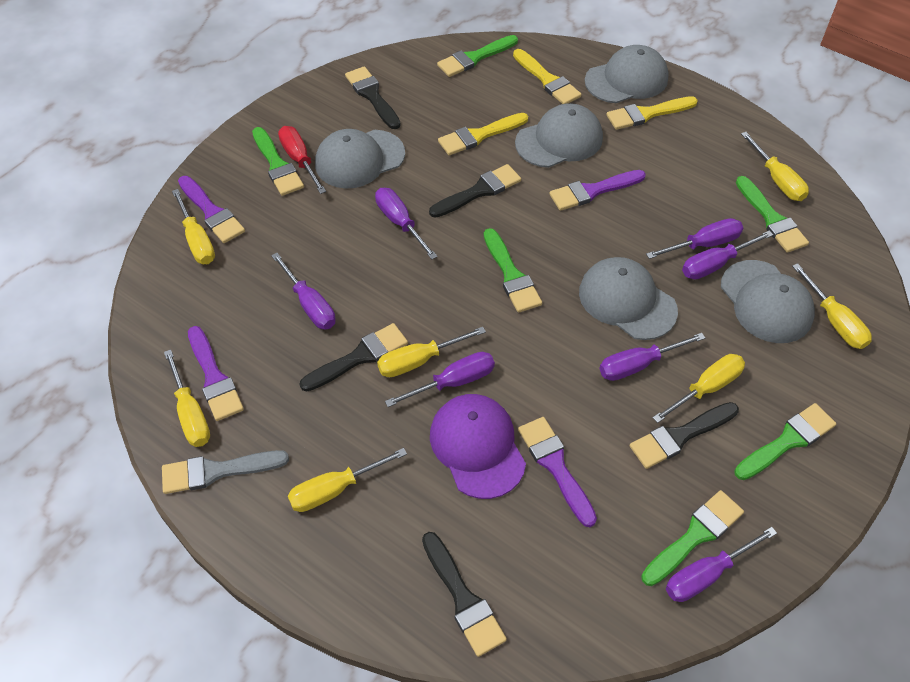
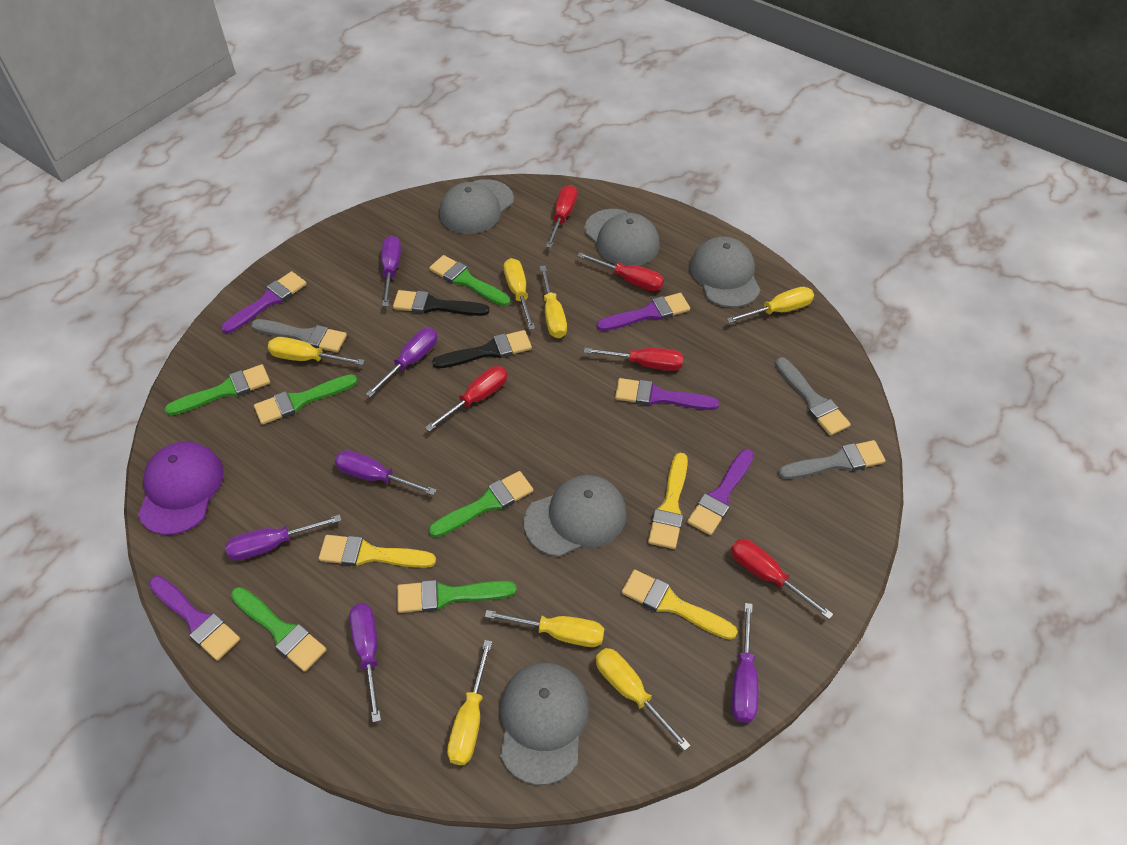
black brush: [299,323,408,391] [345,66,401,129] [422,532,507,657] [429,164,521,218] [629,402,739,469] = 5 -> [393,290,490,316] [432,330,532,369] = 2
grey brush: [162,450,289,494] = 1 -> [251,319,347,352] [775,357,851,436] [778,440,885,479] = 3
purple brush: [178,176,245,243] [188,326,244,421] [518,417,597,527] [549,170,646,211] = 4 -> [149,576,240,661] [221,271,307,333] [597,293,690,331] [615,378,719,410] [687,449,754,535] = 5
purple screwdriver: [271,253,336,329] [375,188,438,259] [385,352,495,407] [599,333,705,381] [646,218,743,259] [666,527,777,602] [682,231,773,280] = 7 -> [225,514,342,560] [335,450,436,495] [349,603,381,722] [366,328,437,397] [381,235,401,306] [732,603,758,723] = 6
red screwdriver: [278,126,326,194] = 1 -> [425,366,507,431] [546,185,577,248] [577,252,664,291] [584,347,683,371] [731,539,833,619] = 5

